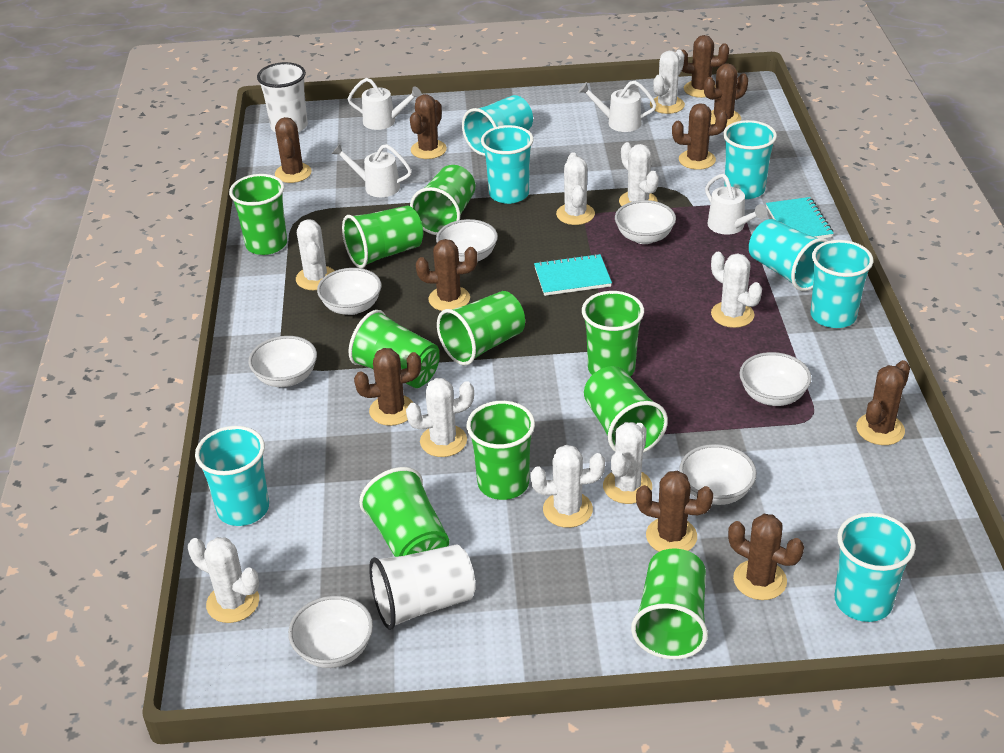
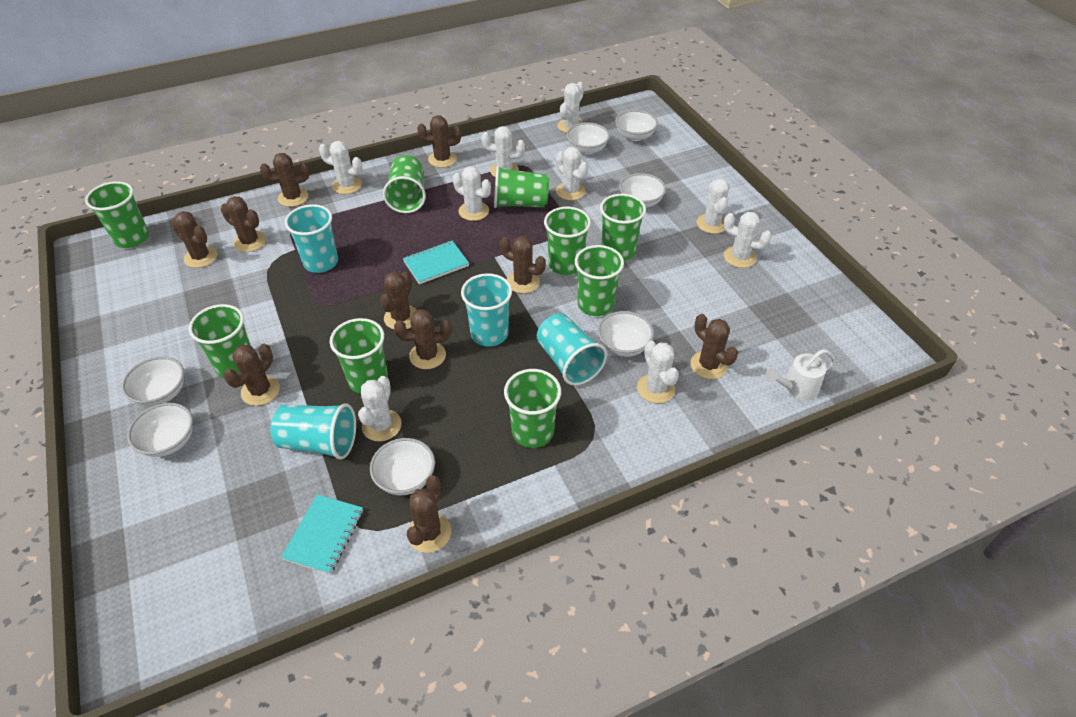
green cup: [229,174,287,255] [342,206,423,268] [348,310,440,388] [359,467,449,557] [410,165,475,235] [437,291,525,366] [466,401,535,500] [582,291,644,376] [584,366,668,453] [631,548,708,659] = 10 -> [85,181,149,248] [189,304,251,378] [330,318,388,394] [383,155,426,213] [494,166,549,208] [504,369,561,448] [544,207,591,275] [575,245,624,316] [600,194,646,261] = 9
turquoise cup: [195,426,269,526] [462,95,533,156] [481,125,533,204] [723,120,777,199] [749,219,829,291] [811,240,873,328] [835,513,916,622] = 7 -> [270,403,356,460] [285,204,338,273] [461,273,512,347] [537,313,607,386] = 4
white cup: [257,62,308,133] [369,544,476,630] = 2 -> none = 0
white watering can: [332,144,412,197] [348,78,422,130] [578,81,656,132] [705,174,767,235] = 4 -> [765,349,836,401] = 1

